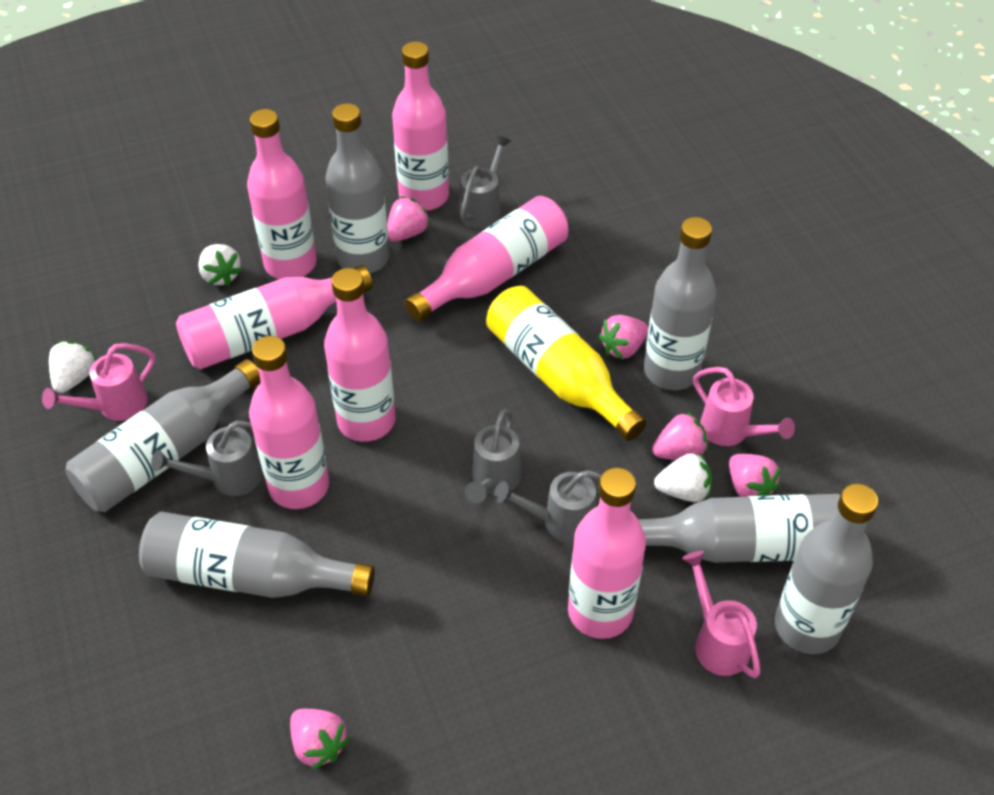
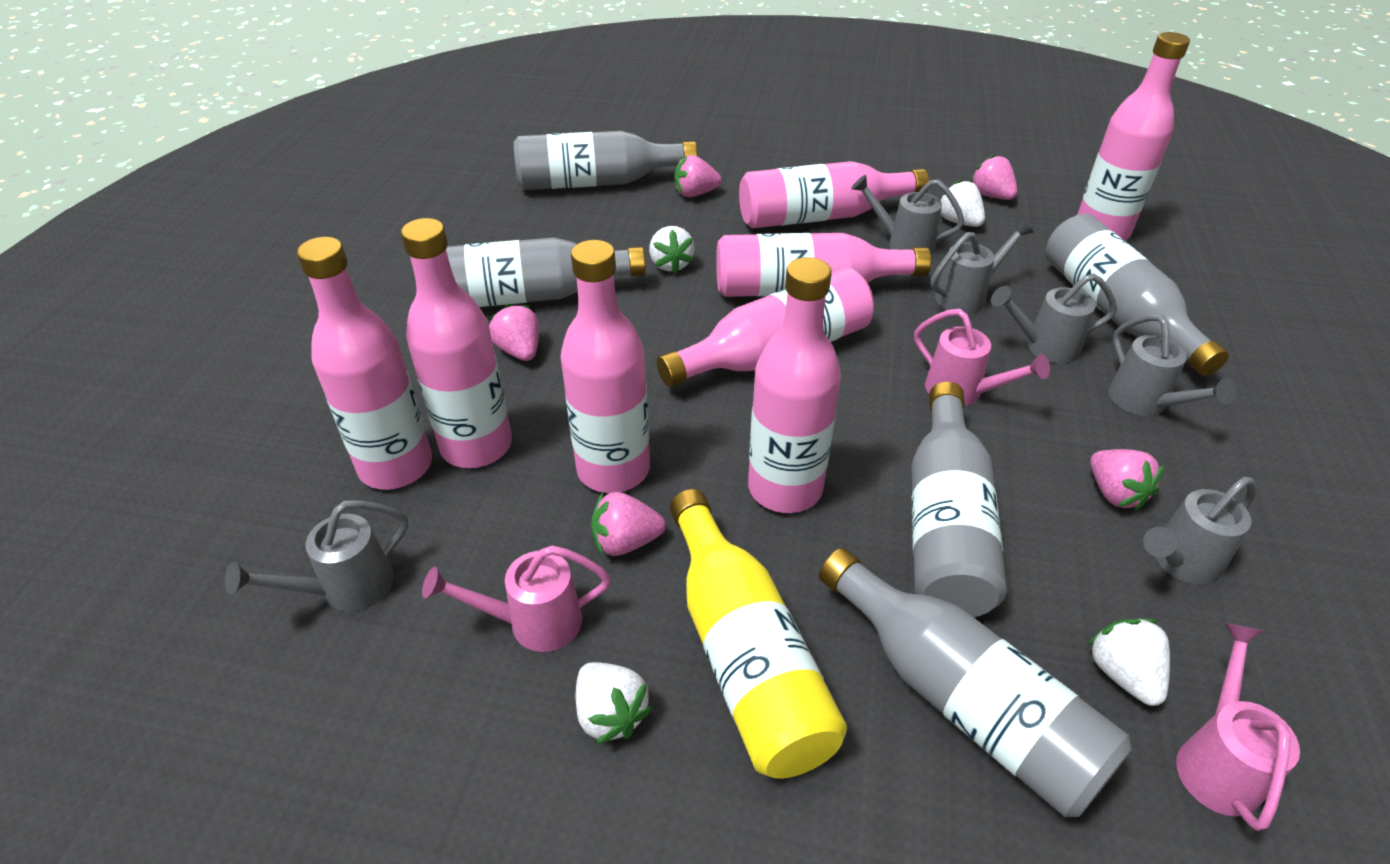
grey bottle: [65,359,260,512] [139,512,375,598] [326,103,390,274] [638,494,841,563] [644,217,716,390] [775,484,878,654] = 6 -> [446,237,646,307] [514,131,698,190] [819,548,1132,817] [912,381,1007,617] [1045,214,1229,376] = 5
grey watering can: [151,421,263,496] [459,135,511,229] [465,409,521,503] [494,470,602,543] = 4 -> [225,500,408,612] [851,175,964,255] [930,219,1033,314] [991,274,1117,363] [1108,314,1237,416] [1143,477,1256,585] = 6
pink bottle: [176,265,373,369] [247,109,317,279] [249,336,329,509] [324,268,396,442] [392,42,449,211] [405,196,568,322] [568,468,646,639] = 7 -> [297,237,432,490] [401,218,512,468] [560,240,650,493] [657,267,874,387] [716,233,931,297] [739,161,929,229] [748,257,841,513] [1077,32,1190,240] = 8
white strawberry: [49,341,97,393] [198,244,243,286] [654,453,712,502] = 3 -> [576,662,653,744] [649,226,695,274] [940,179,985,227] [1088,619,1170,706] = 4

